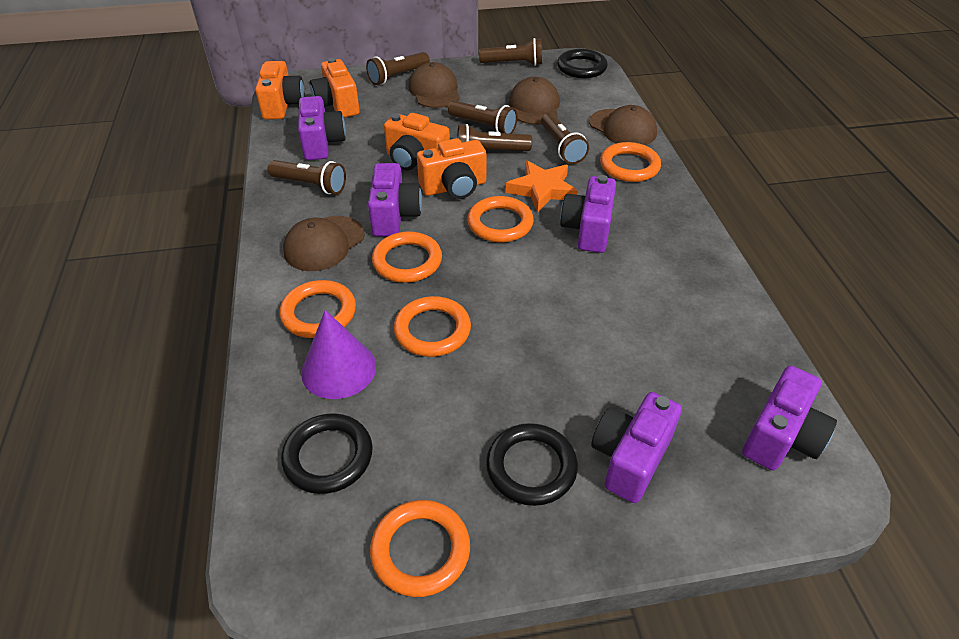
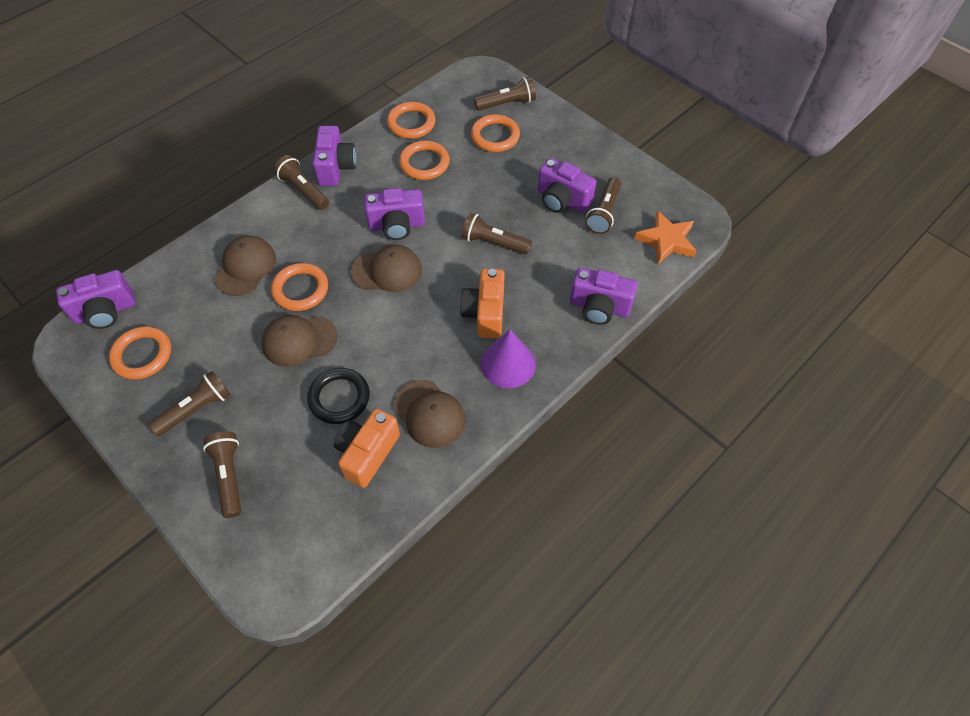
black ring: [281,413,373,494] [486,423,578,506] [557,49,608,78] = 3 -> [307,368,370,424] = 1
orange camera: [255,61,305,120] [310,58,360,118] [384,113,450,170] [417,138,487,199] = 4 -> [334,409,400,488] [460,269,505,338] = 2
orange ring: [279,280,356,338] [370,500,470,597] [372,231,442,283] [394,296,471,357] [467,196,534,242] [600,142,661,182] = 6 -> [109,326,171,380] [271,263,328,311] [387,102,436,139] [399,141,450,180] [471,114,520,152] = 5

